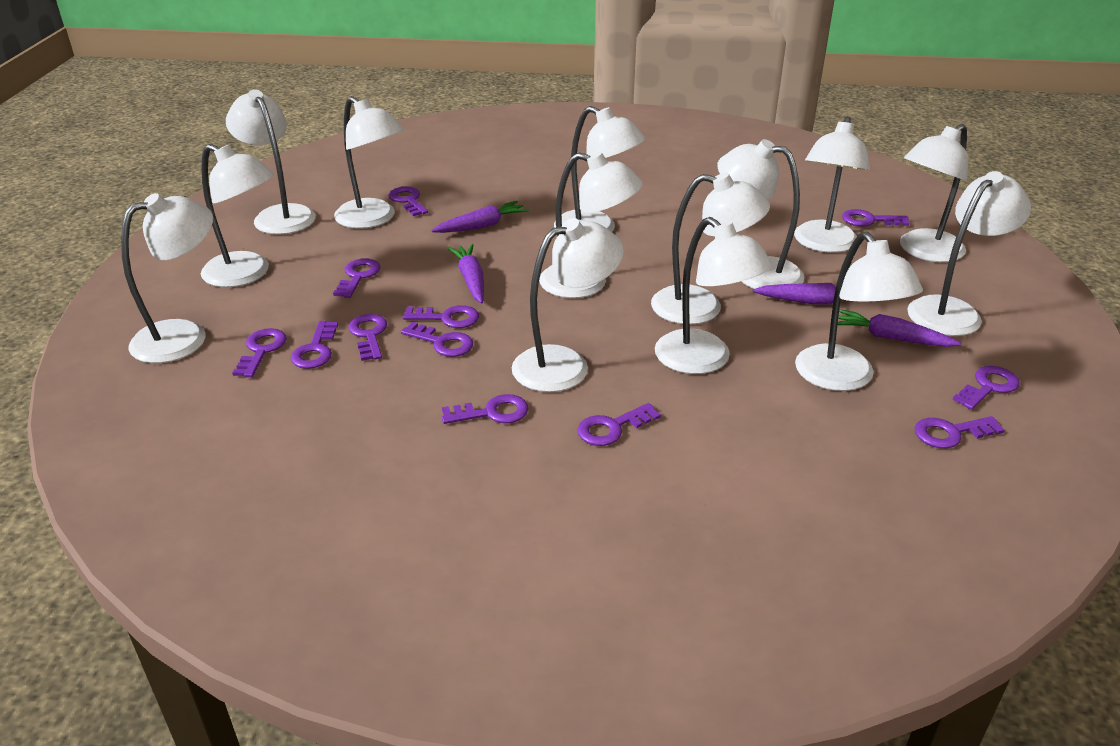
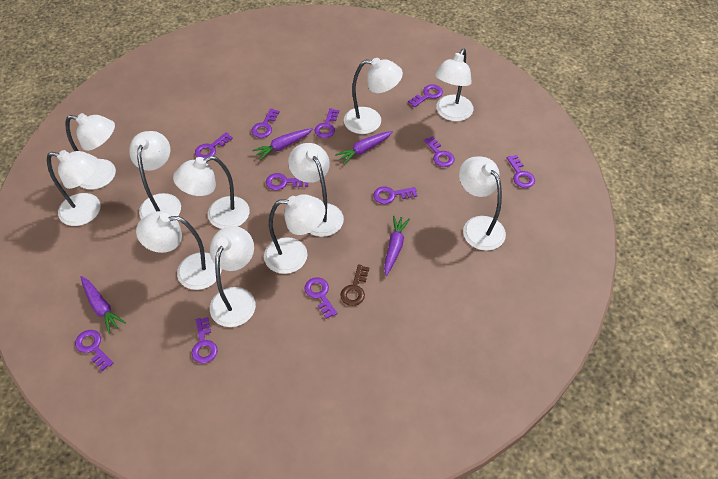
brown key: none = 0 -> [340,264,369,306] = 1
purple key: [232,328,287,377] [291,321,338,369] [333,258,380,298] [348,314,387,361] [389,186,428,216] [401,322,473,357] [402,305,479,328] [442,394,529,424] [577,403,661,446] [842,209,910,226] [915,416,1005,448] [952,366,1020,410] = 12 -> [75,330,113,371] [192,317,218,364] [195,132,233,159] [252,108,280,138] [266,173,308,190] [304,277,337,319] [315,108,339,138] [373,186,417,204] [408,84,443,107] [424,136,455,167] [507,155,535,188] = 11
white lamp: [121,193,213,363] [201,144,274,287] [226,89,316,234] [334,96,404,229] [512,218,624,392] [539,152,643,298] [554,106,645,232] [651,173,770,325] [655,217,773,374] [717,139,804,289] [794,116,870,253] [795,232,923,391] [900,124,968,262] [907,171,1031,336] = 14 -> [47,150,101,226] [66,113,116,190] [129,131,181,219] [136,211,222,290] [173,156,249,229] [210,226,256,327] [264,194,326,274] [288,143,344,237] [344,58,403,134] [435,49,473,121] [459,156,506,251] = 11

